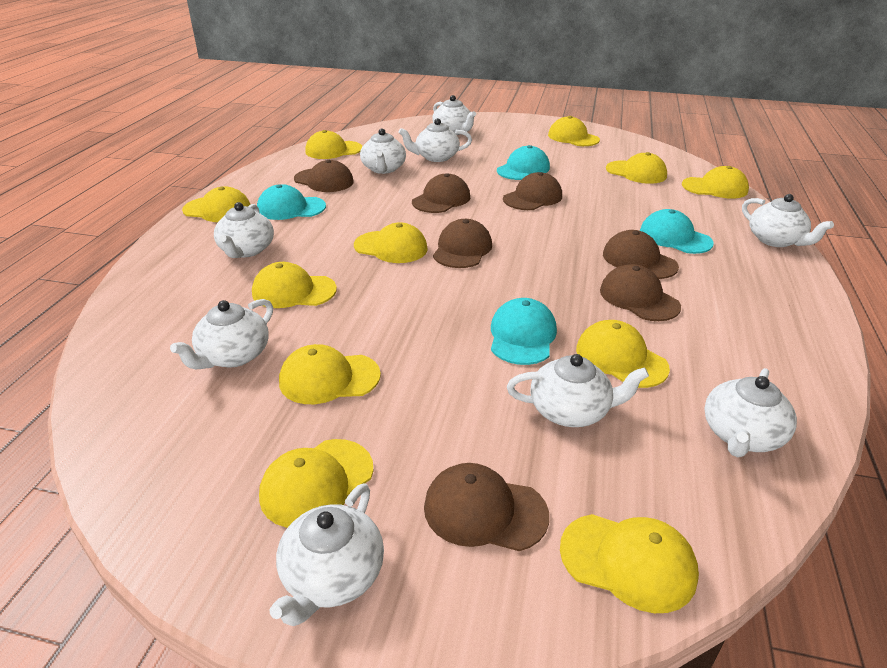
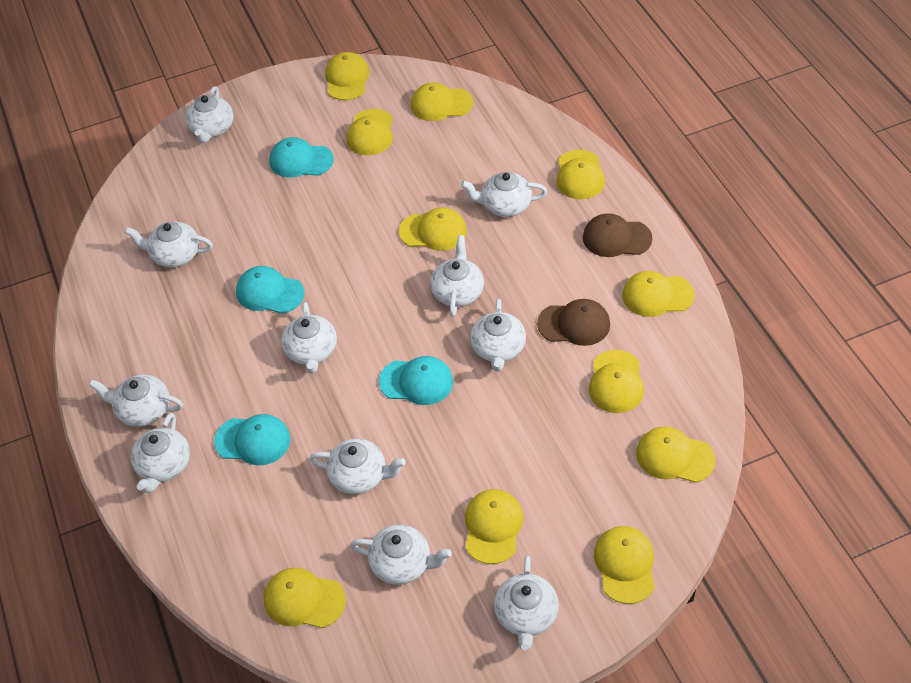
brown cap: [294,160,354,192] [412,173,470,213] [424,463,549,551] [433,219,492,268] [503,172,562,210] [600,264,681,321] [603,230,679,279] = 7 -> [537,299,610,346] [583,213,653,257] = 2
white teapot: [170,299,273,369] [214,202,274,258] [270,483,384,626] [360,128,406,174] [398,118,472,162] [432,95,476,135] [507,354,649,427] [705,368,797,457] [742,194,834,247] = 9 -> [89,375,183,427] [125,222,213,267] [131,413,190,493] [185,86,233,143] [282,302,337,374] [309,439,406,494] [350,525,452,585] [430,235,484,317] [461,172,547,217] [470,298,526,371] [494,556,559,650] = 11

